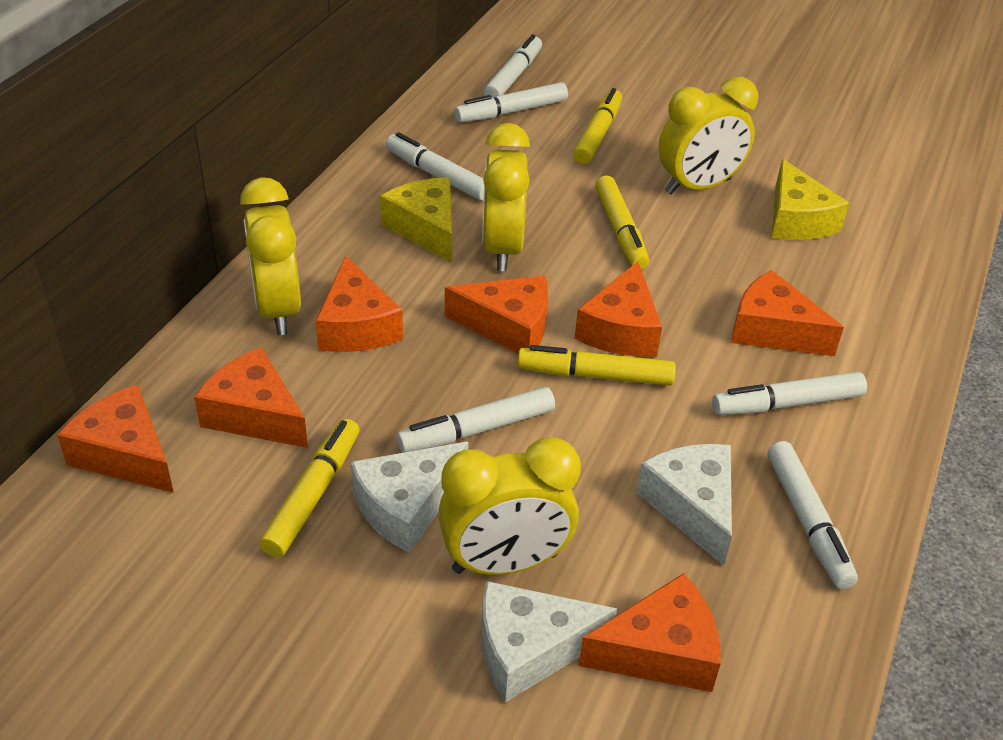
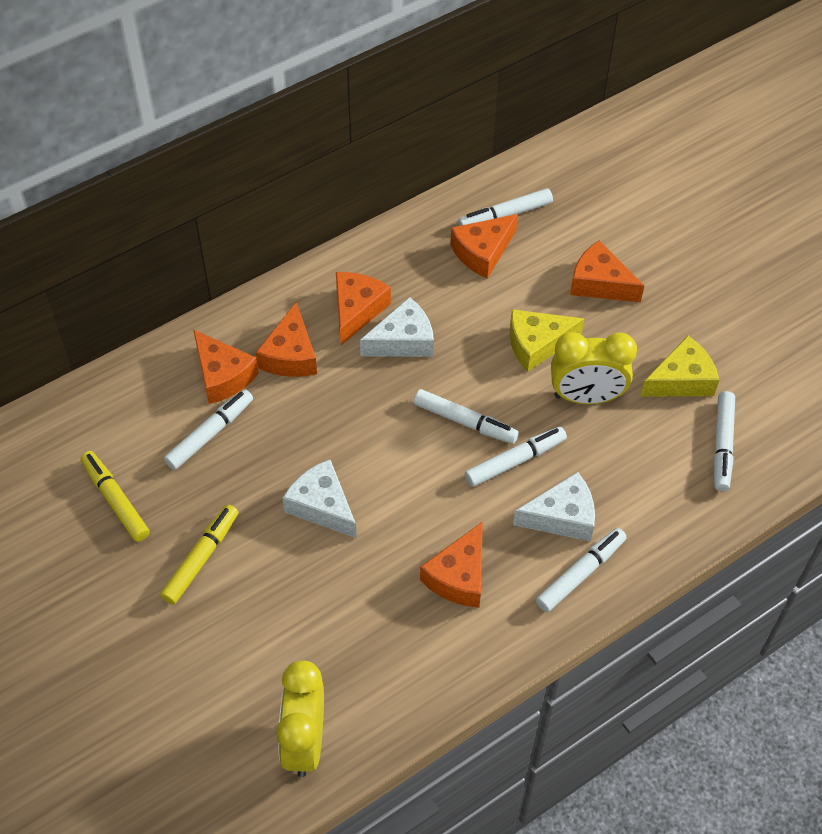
orange cheese: [57,384,174,493] [194,347,308,448] [316,256,403,352] [445,276,548,354] [575,262,662,357] [578,573,721,692] [731,270,844,356] = 7 -> [193,329,259,404] [256,302,317,377] [336,272,391,345] [420,522,483,608] [450,214,518,279] [570,240,644,302] = 6
yellow clock: [240,177,301,335] [438,437,581,575] [482,123,530,271] [658,77,758,194] = 4 -> [276,660,324,777] [551,332,637,404] = 2
yellow marker: [259,419,359,557] [517,345,676,386] [573,88,622,164] [595,175,649,270] = 4 -> [80,451,150,542] [160,504,238,605] = 2

